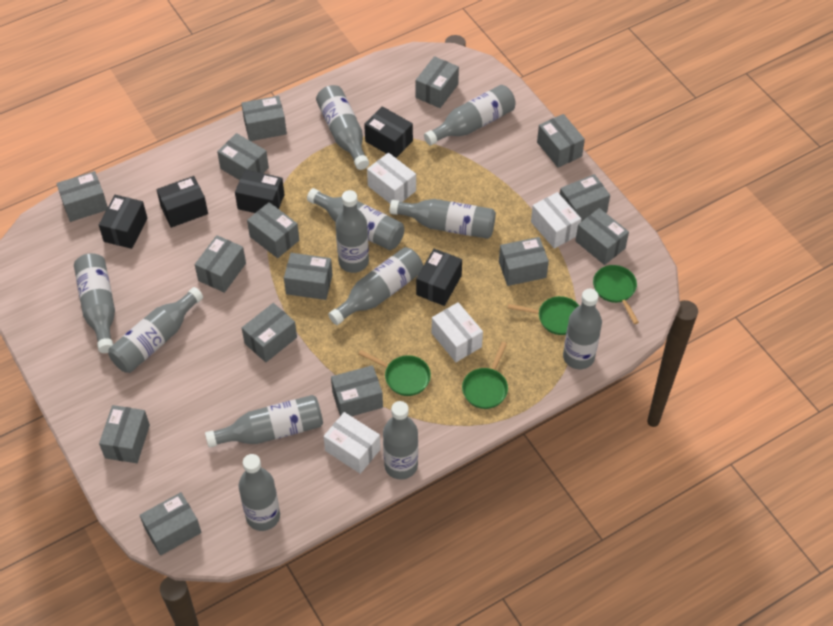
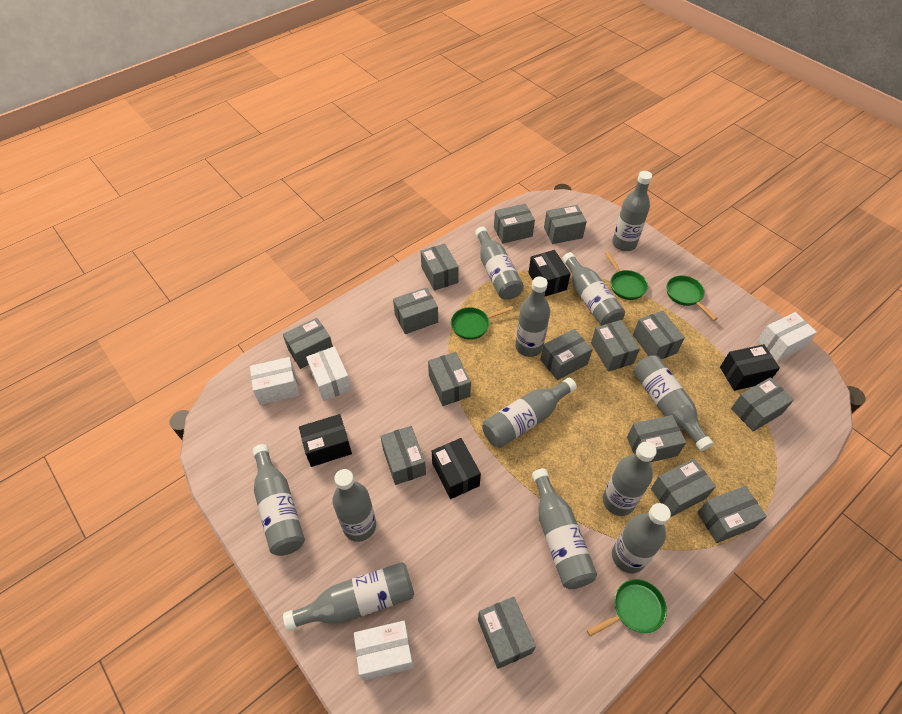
black box: [99,195,147,249] [156,176,208,228] [235,170,285,213] [364,106,413,158] [416,249,462,306] = 5 -> [299,414,352,467] [432,438,481,499] [528,250,571,296] [720,344,780,391] = 4

